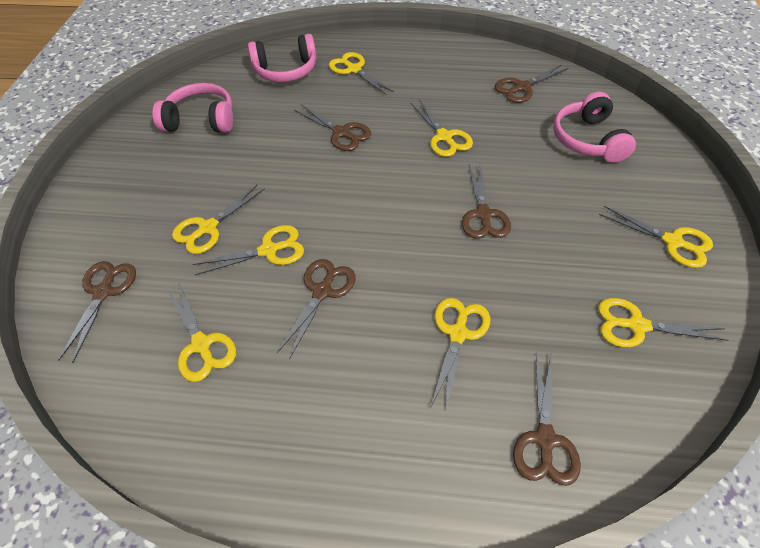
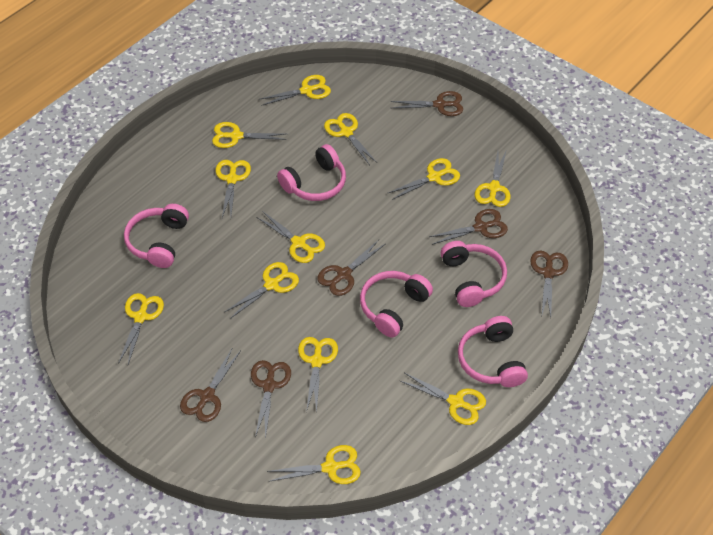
pink headphones: [153,83,233,133] [248,34,317,82] [553,92,636,163] = 3 -> [124,204,189,268] [277,144,346,201] [360,271,433,338] [441,241,507,307] [458,316,528,387] = 5
yellow scissors: [168,284,236,382] [172,185,265,254] [193,225,304,275] [329,52,394,95] [410,99,473,157] [431,298,490,412] [598,298,729,347] [599,206,713,268] = 8 -> [118,293,164,365] [212,122,287,148] [215,160,251,218] [225,262,299,319] [256,211,325,263] [260,75,331,106] [267,445,361,484] [298,337,338,414] [324,113,377,165] [388,158,460,200] [400,373,486,425] [475,152,511,207] = 12

